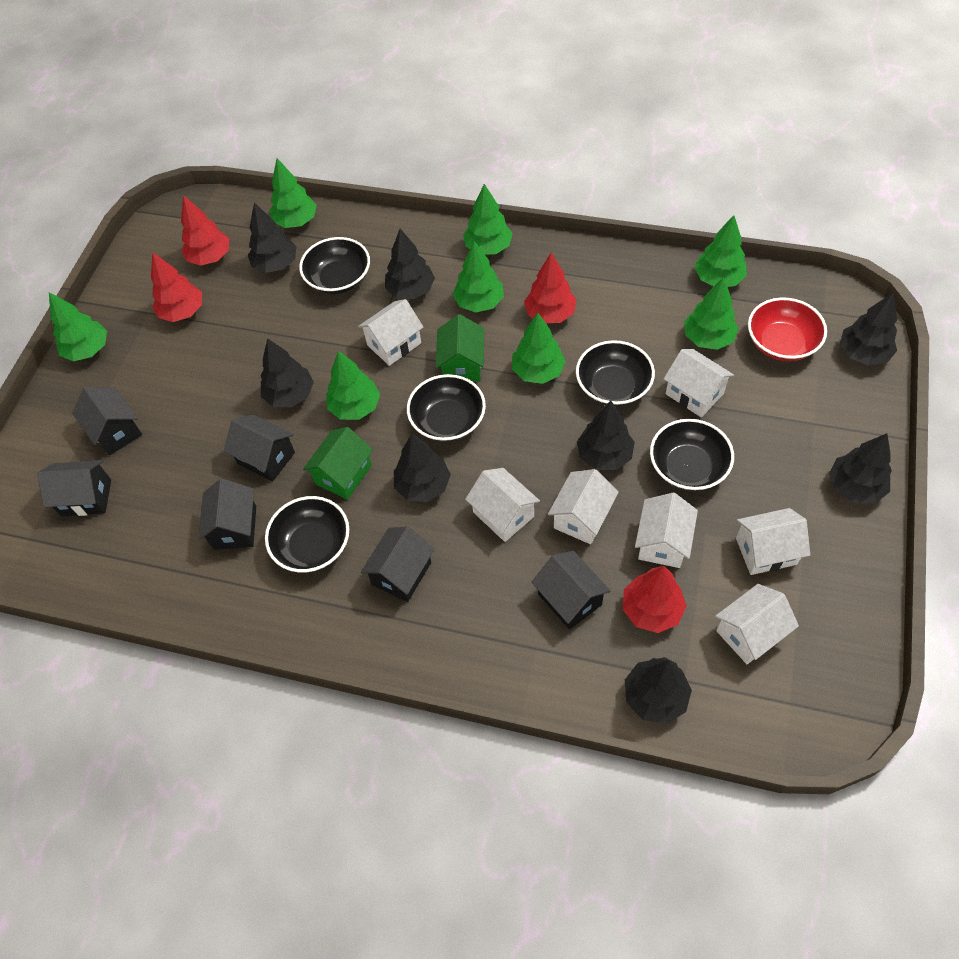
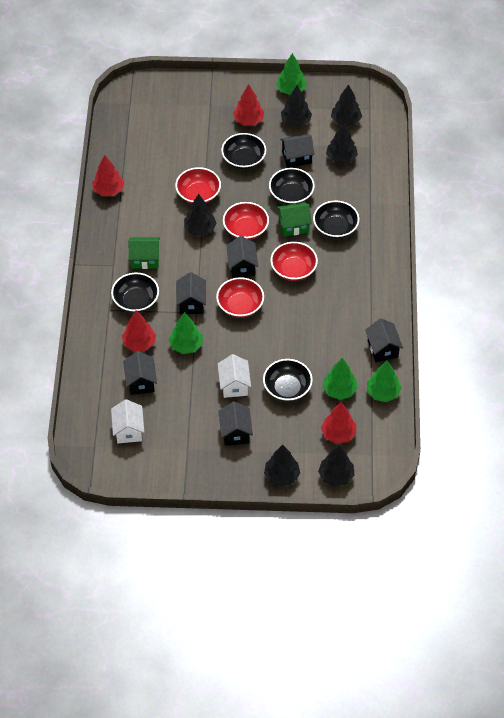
black tree: [248,202,297,273] [261,338,314,407] [385,229,435,299] [394,434,451,502] [577,401,635,470] [625,657,692,724] [829,433,892,503] [840,292,897,366] = 8 -> [184,194,216,236] [264,445,300,487] [281,85,312,127] [318,445,355,487] [326,123,358,164] [331,84,362,126] = 6
green tree: [49,292,107,361] [269,158,317,228] [326,351,380,420] [452,241,504,313] [463,184,513,255] [512,313,566,384] [684,277,739,350] [694,215,747,287] = 8 -> [169,312,203,354] [276,53,307,95] [323,358,358,400] [367,360,402,402] = 4
red bowl: [748,298,827,361] = 1 -> [175,167,221,204] [216,277,264,318] [223,202,269,240] [271,242,318,281] = 4
white house: [358,299,423,366] [465,468,540,542] [548,469,619,544] [635,493,698,568] [664,349,734,417] [715,584,799,664] [736,508,810,575] = 7 -> [111,399,144,443] [218,354,251,398] = 2

